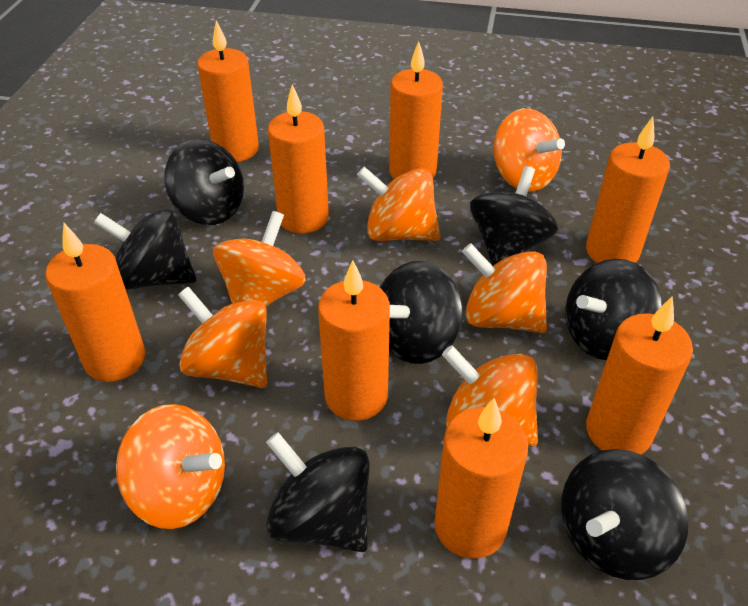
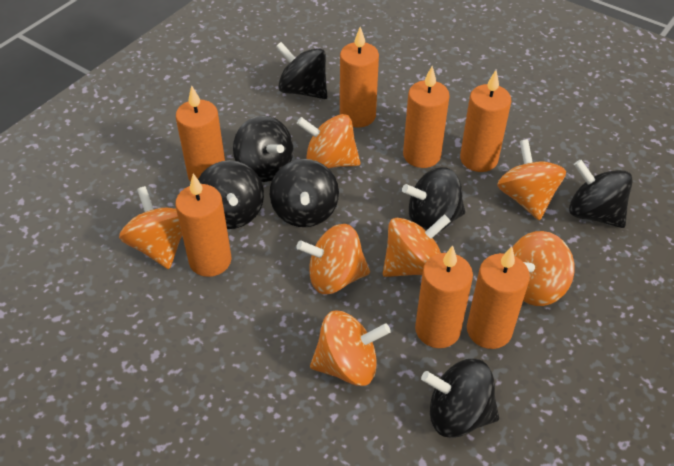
orange candle: [45,223,145,382] [197,20,259,162] [268,84,329,234] [318,260,390,421] [389,41,443,179] [434,398,528,559] [586,117,670,263] [586,296,693,454] = 8 -> [175,173,231,277] [176,85,225,182] [340,27,379,128] [403,66,450,168] [415,245,473,348] [460,70,511,172] [467,246,530,349] = 7

